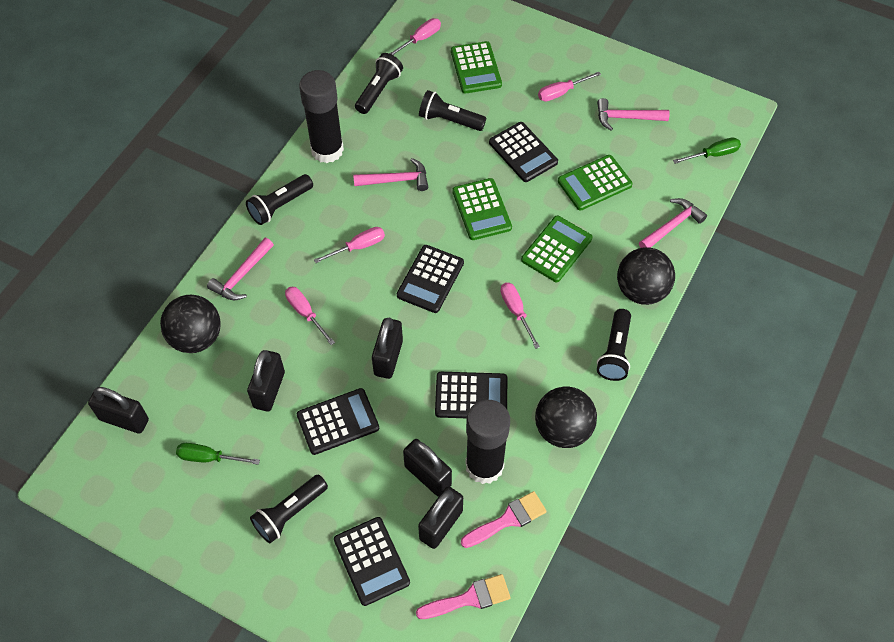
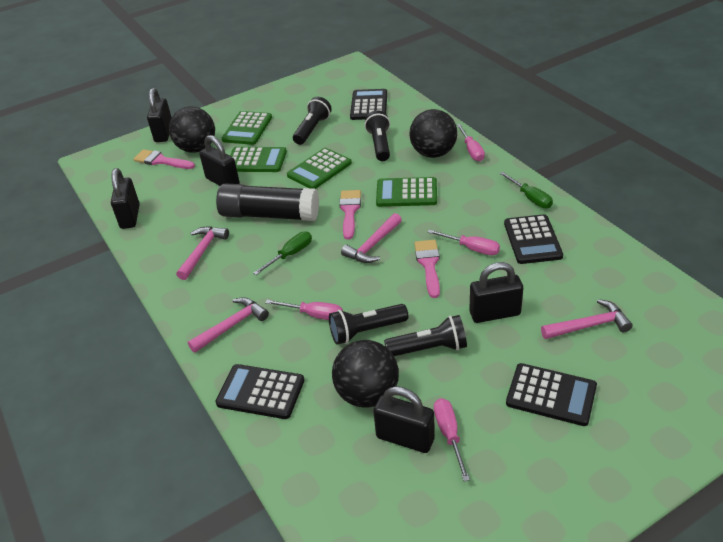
black calculator: [297,388,379,455] [334,517,410,606] [397,245,464,313] [435,372,507,418] [489,122,558,182] = 5 -> [215,364,304,419] [350,89,387,120] [504,214,563,264] [506,363,597,426] = 4
black flashlight: [246,174,313,225] [250,475,328,543] [355,53,403,114] [419,90,486,131] [597,309,631,381] = 5 -> [293,97,332,145] [329,304,408,345] [364,110,390,161] [384,315,467,356] = 4
black glue stick: [299,70,344,163] [465,400,510,484] = 2 -> [216,183,319,221] = 1
pink brush: [416,574,511,619] [461,491,547,548] = 2 -> [133,149,195,169] [339,190,361,240] [414,240,440,298] = 3
pink screwdriver: [285,287,335,345] [314,227,385,263] [389,18,441,55] [500,283,540,349] [538,72,601,102] = 5 -> [265,300,343,320] [428,229,500,255] [434,398,470,481] [457,124,485,161] = 4

